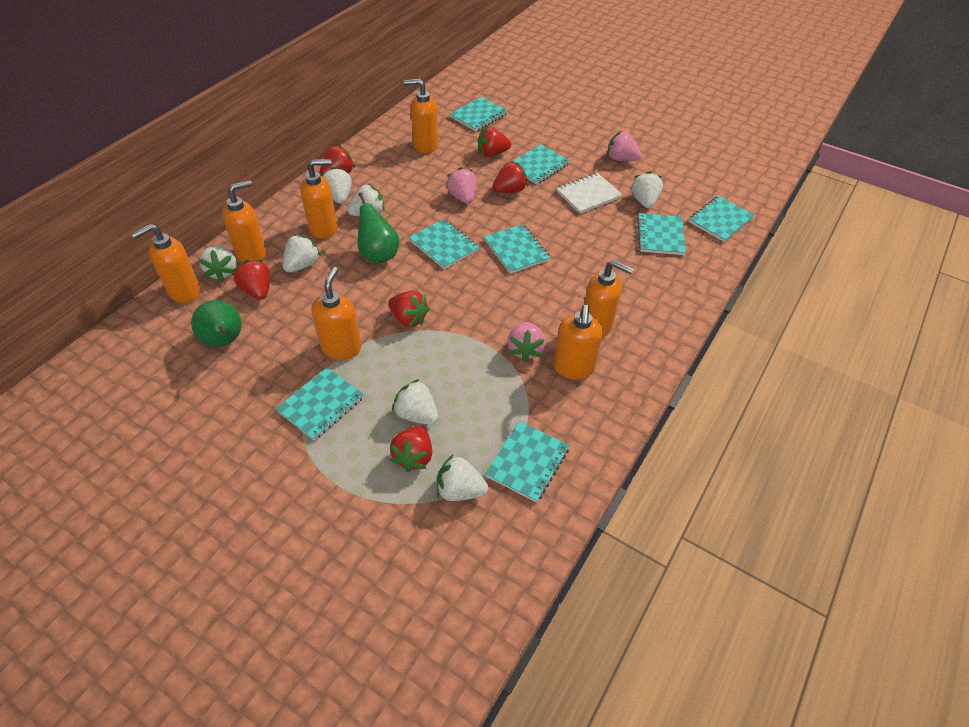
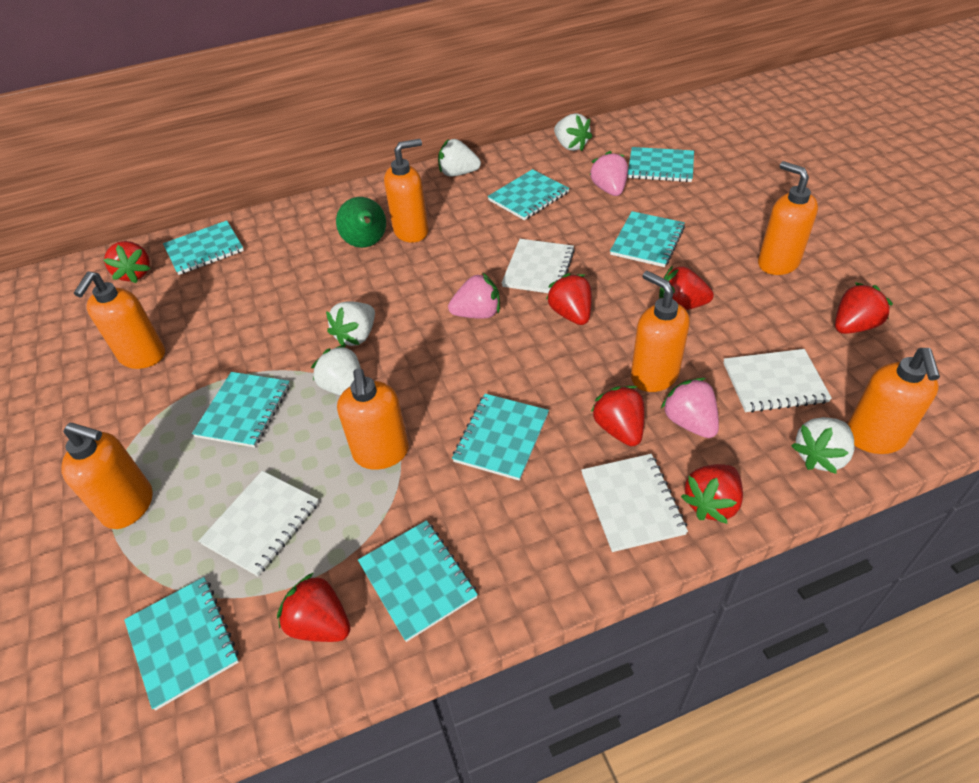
green pear: [191,300,242,347] [358,192,399,263] = 2 -> [336,197,386,248] = 1
red strawberry: [232,260,270,300] [320,145,355,174] [388,291,430,328] [390,425,432,472] [478,127,511,157] [493,161,528,193] = 6 -> [103,241,151,283] [277,572,351,642] [546,273,592,325] [591,386,645,446] [659,265,714,310] [681,464,743,524] [835,282,893,334] = 7
white notebook: [556,173,623,214] = 1 -> [199,471,319,576] [502,239,575,293] [581,454,688,552] [723,349,832,413] = 4
white strawberry: [199,245,237,281] [283,234,321,273] [321,167,352,204] [347,183,385,216] [392,379,438,425] [437,455,488,501] [631,171,663,208] = 7 -> [311,344,361,395] [326,301,375,348] [438,139,481,176] [554,113,592,151] [791,417,854,474] = 5

